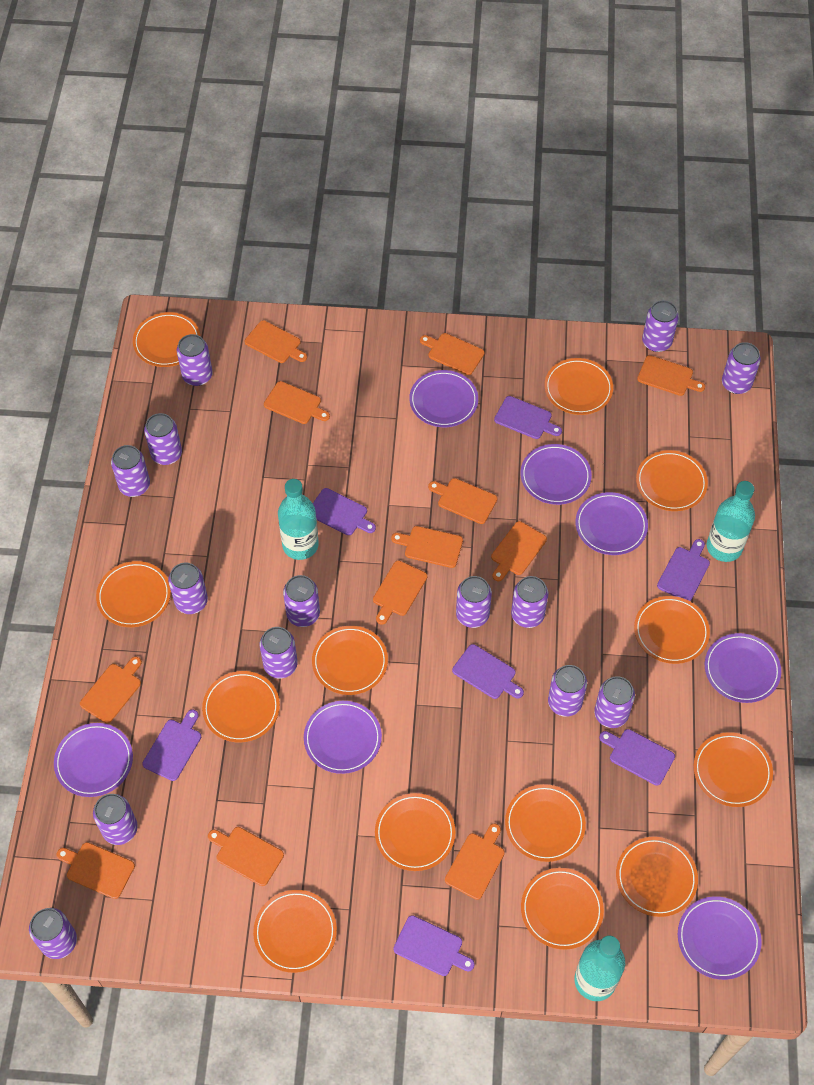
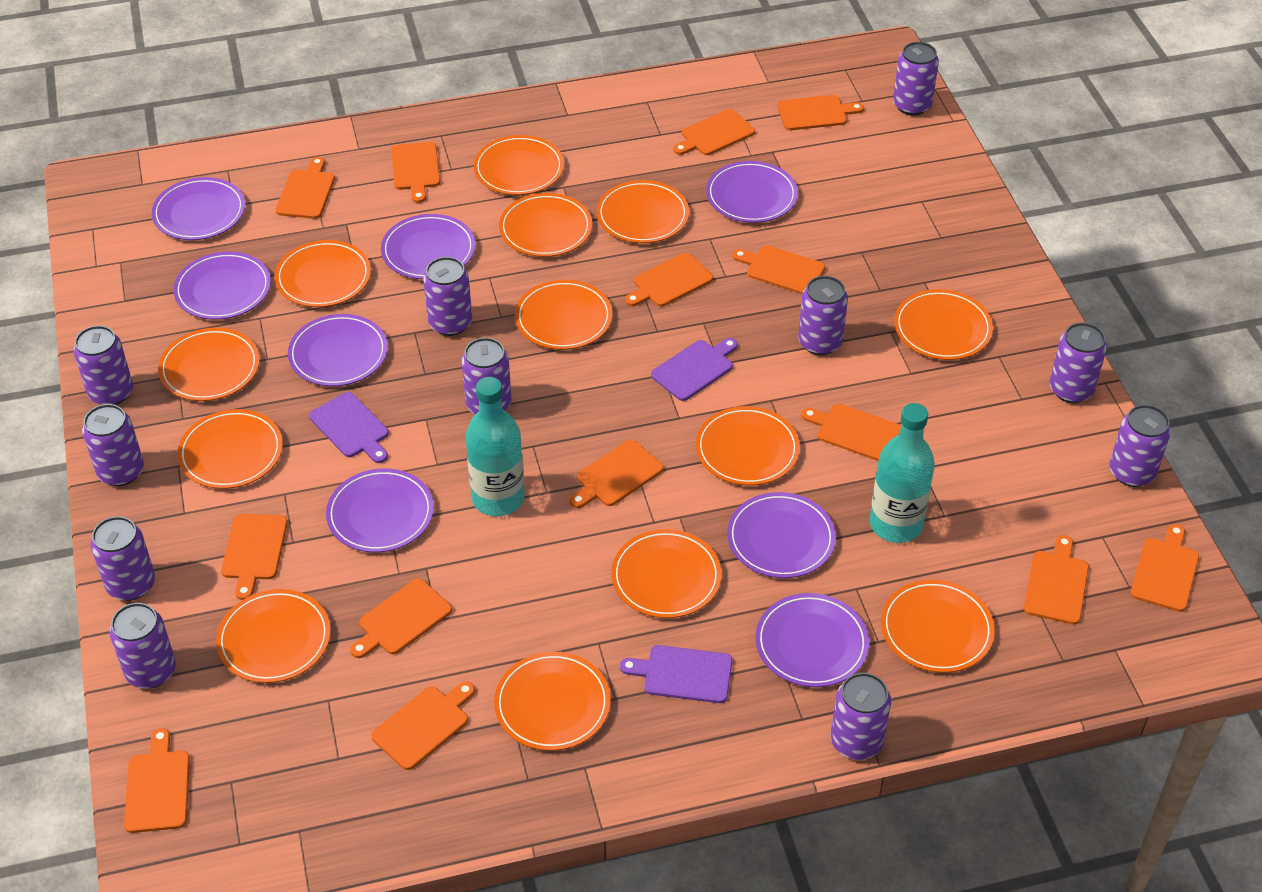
orange cutting board: [56,842,135,899] [80,657,142,723] [208,827,284,886] [244,320,307,363] [264,381,330,424] [373,561,427,625] [391,526,463,568] [420,333,485,375] [428,478,497,524] [445,824,505,900] [491,521,547,581] [637,355,705,396] = 12 -> [124,728,190,833] [221,514,288,600] [276,157,335,219] [350,578,452,658] [371,681,475,770] [391,142,440,203] [570,440,664,508] [625,253,713,307] [673,109,755,155] [732,245,825,294] [777,95,864,130] [801,404,901,461] [1024,535,1089,625] [1130,524,1199,612] = 14
purple can: [29,908,77,959] [93,794,138,845] [111,445,150,497] [144,413,182,465] [168,563,208,614] [177,334,213,386] [260,627,298,678] [283,575,320,627] [456,576,492,628] [511,576,548,628] [548,665,587,717] [594,676,635,728] [642,300,679,352] [722,342,761,394] = 14 -> [73,325,133,405] [82,404,144,486] [90,516,155,601] [109,603,176,689] [423,257,472,336] [461,338,511,415] [798,276,848,355] [831,673,891,760] [893,42,939,116] [1049,323,1107,403] [1109,405,1171,487] = 11
purple cutting board: [142,709,201,781] [313,488,376,535] [393,915,475,976] [452,644,524,699] [494,396,562,439] [599,729,675,786] [657,539,710,601] = 7 -> [309,392,389,463] [620,645,732,703] [651,338,738,401] = 3
purple plate: [54,723,133,797] [304,701,382,774] [409,370,478,427] [520,444,592,505] [575,492,648,555] [678,896,762,980] [705,633,781,703] = 7 -> [152,177,245,240] [173,252,271,320] [288,314,388,386] [326,468,434,553] [381,214,476,279] [706,161,798,223] [727,492,836,578] [755,593,869,687] = 8
turquoise bottle: [278,479,319,560] [575,936,625,1001] [707,481,755,562] = 3 -> [465,377,525,516] [870,403,935,543] = 2

